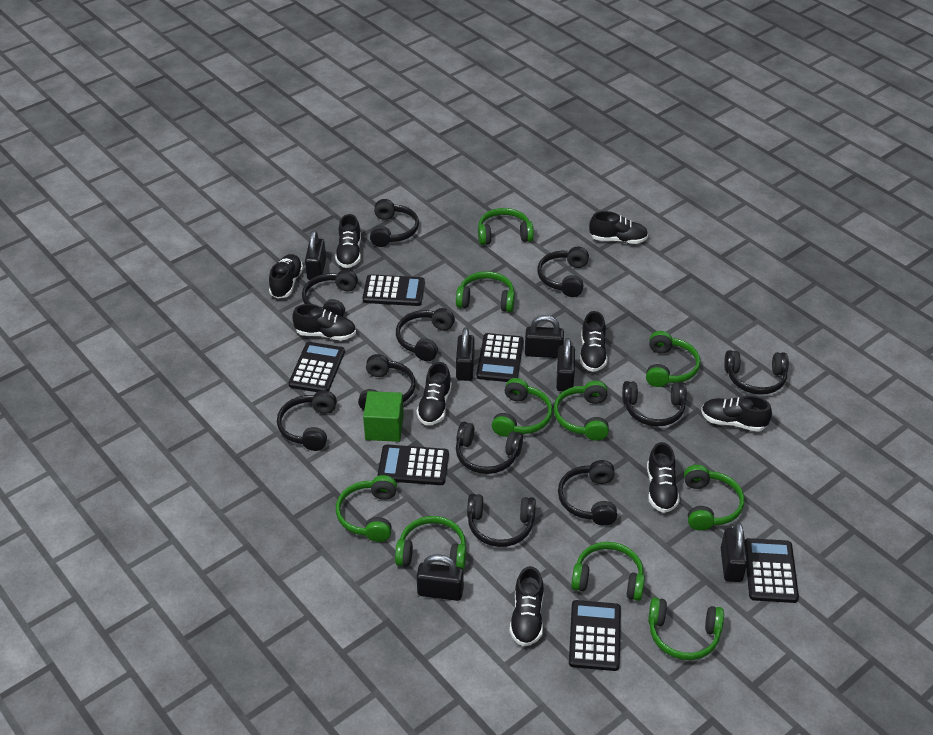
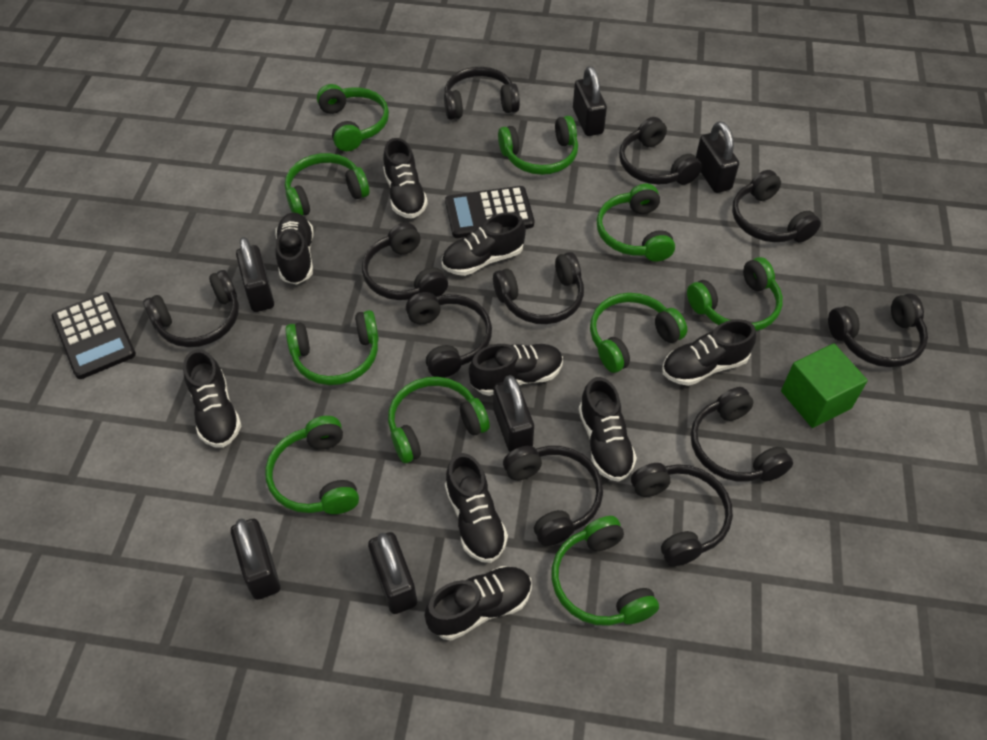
black calculator: [289,342,345,392] [363,274,425,306] [378,444,449,485] [477,333,524,382] [569,600,621,671] [745,538,799,603] = 6 -> [52,292,136,379] [445,186,534,238] = 2

